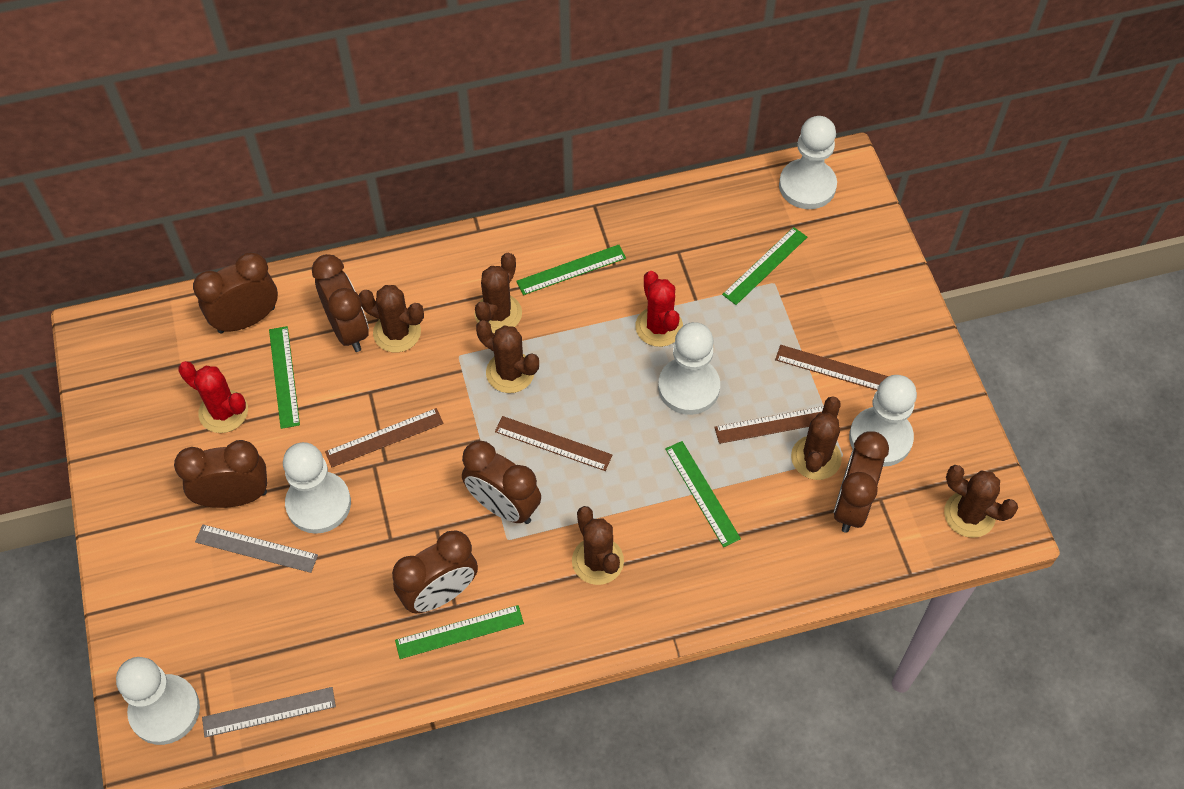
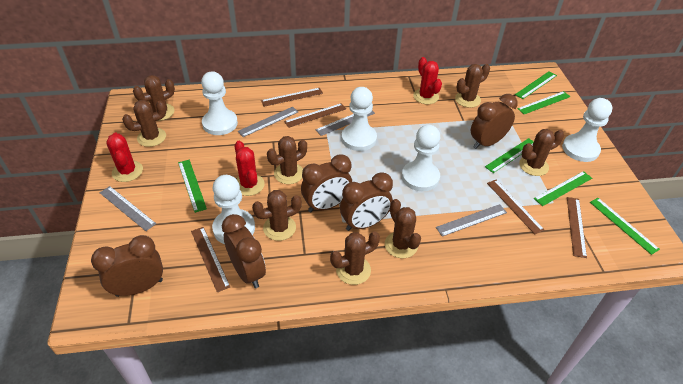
brown cactus: [359,285,424,353] [474,252,522,333] [476,320,539,393] [572,506,624,585] [791,396,842,480] [944,465,1018,538] = 6 -> [122,100,166,147] [133,75,175,121] [252,190,302,241] [267,136,307,184] [330,232,380,285] [385,199,421,258] [455,64,490,108] [519,129,564,176] = 8
brown clock: [174,440,267,508] [193,252,278,334] [312,254,369,352] [392,530,478,613] [462,441,541,524] [834,431,889,533] = 6 -> [91,235,163,297] [222,214,266,288] [301,154,352,212] [340,172,393,231] [471,94,518,149] = 5
brown ruler: [325,408,444,467] [495,416,612,471] [714,406,824,444] [775,345,888,390] = 4 -> [191,227,230,293] [261,88,323,107] [284,103,346,128] [487,180,544,234] [567,197,587,258] = 5
green ruler: [269,326,300,429] [395,605,524,659] [516,245,626,295] [665,441,741,547] [722,227,807,305] = 5 -> [178,160,207,213] [485,138,534,173] [515,71,557,99] [517,91,571,114] [534,171,592,206] [590,198,660,255] = 6
grey ruler: [195,525,318,573] [202,687,336,738] = 2 -> [100,186,156,231] [238,107,298,137] [316,111,375,136] [436,204,507,237] = 4
red cactus: [178,361,248,433] [635,271,683,347] = 2 -> [106,133,143,182] [235,141,265,196] [413,57,442,104] = 3

